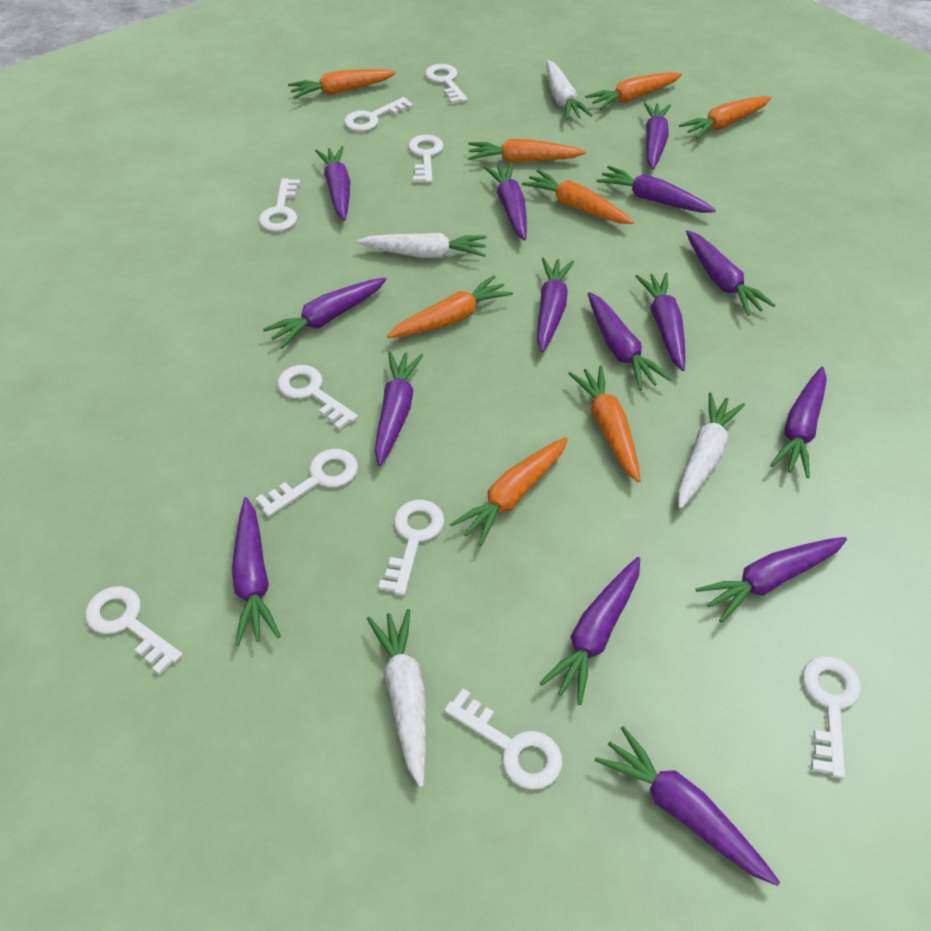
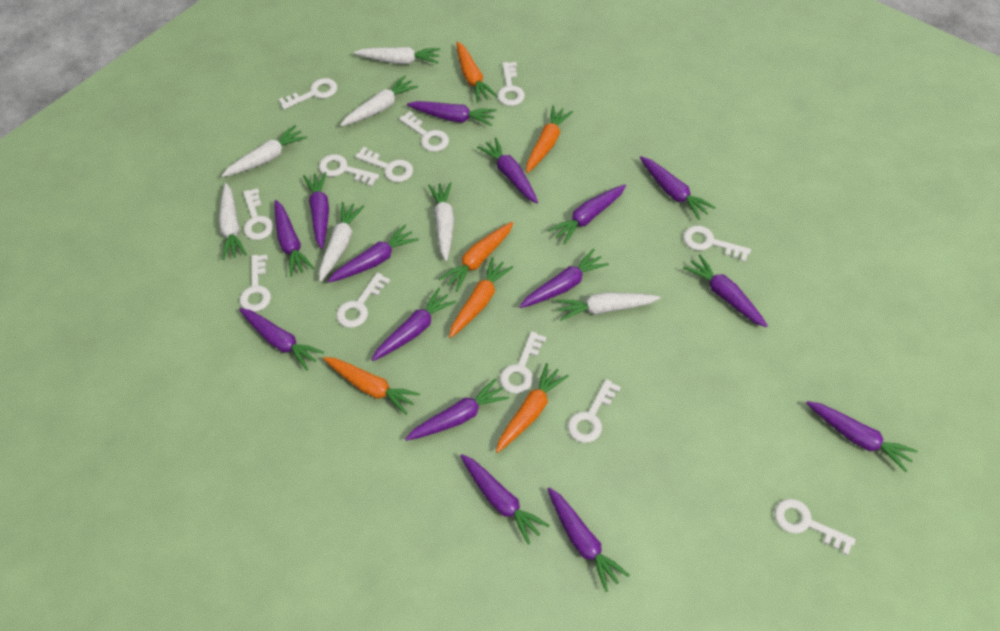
orange carrot: [288,69,396,99] [387,275,513,338] [450,437,568,547] [468,139,586,162] [522,170,634,224] [568,366,641,482] [585,72,682,110] [679,96,771,139] = 8 -> [323,357,420,415] [439,222,513,292] [449,257,514,338] [456,41,497,103] [496,363,569,453] [526,105,573,173] = 6
white carrot: [357,233,487,258] [367,609,426,788] [546,60,592,120] [678,392,745,509] = 4 -> [219,183,247,260] [221,125,307,177] [319,202,364,282] [340,76,418,126] [354,47,440,64] [428,182,454,261] [556,292,661,321] = 7
white key: [85,586,183,675] [255,449,358,517] [259,178,300,231] [277,365,358,430] [344,97,414,131] [379,500,444,596] [408,135,444,183] [425,64,468,104] [444,689,562,790] [803,656,861,778] = 10 -> [240,255,271,312] [243,188,273,240] [279,78,337,109] [319,154,379,186] [336,273,390,328] [355,147,413,182] [399,111,449,152] [497,62,525,106] [500,332,546,394] [568,379,621,443] [683,226,751,262] [774,499,856,555] = 12

